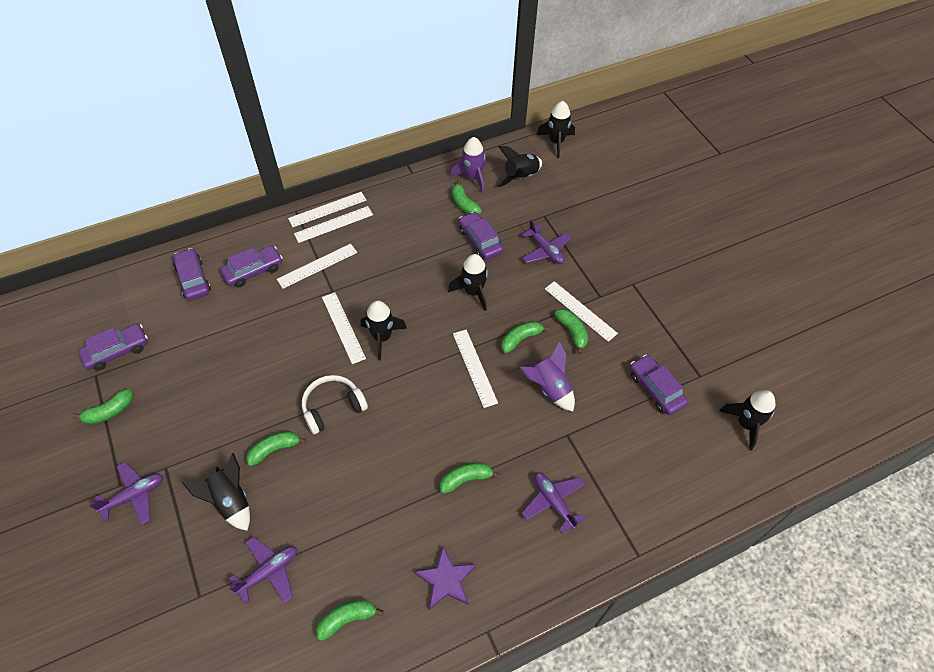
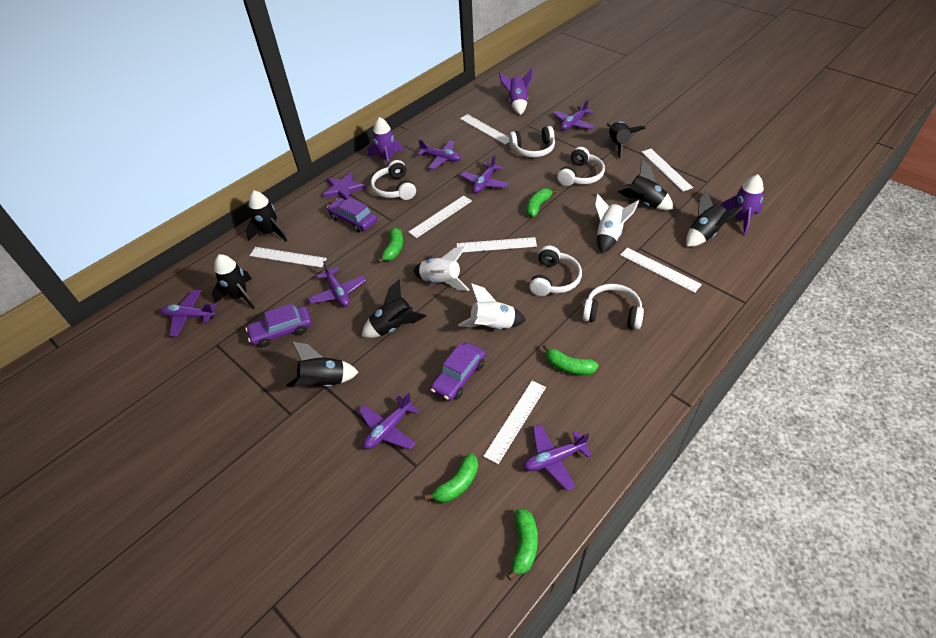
black rocket: [182,453,250,531] [361,300,407,360] [448,254,488,311] [496,146,542,187] [537,101,575,158] [719,390,775,450] = 6 -> [212,254,255,309] [246,191,287,241] [286,341,359,387] [362,279,426,338] [607,121,646,159] [618,159,673,210] [686,189,743,247] = 7
green banana: [72,389,133,425] [246,431,306,466] [316,600,384,641] [440,462,500,494] [452,180,482,214] [501,321,549,353] [555,309,588,354] = 7 -> [377,227,403,263] [425,453,478,503] [507,508,538,580] [527,188,557,217] [543,344,599,375] = 5
purple car: [78,324,148,371] [173,248,211,301] [220,246,283,287] [459,212,503,260] [630,355,688,415] = 5 -> [246,303,312,347] [327,197,377,233] [430,342,485,401] = 3
purple plane: [89,462,163,525] [229,536,297,604] [522,220,572,264] [522,472,586,533] = 4 -> [160,290,216,337] [308,261,366,307] [359,392,419,450] [417,139,461,170] [460,155,509,193] [523,424,592,491] [553,99,595,130] = 7
purple rocket: [450,137,486,193] [520,341,575,411] = 2 -> [368,117,403,165] [499,68,533,115] [721,174,764,236] = 3
white headphones: [302,375,368,434] = 1 -> [371,160,416,200] [509,126,555,158] [529,245,582,296] [557,147,605,186] [583,284,644,330] = 5
white rocket: none = 0 -> [414,246,469,291] [458,283,526,330] [595,193,639,253] = 3
white ruler: [277,244,357,289] [288,192,366,227] [294,206,373,243] [322,293,366,364] [453,330,498,408] [545,281,618,342] = 6 -> [249,247,327,268] [408,196,472,238] [457,237,537,252] [460,114,509,144] [483,381,546,464] [620,247,702,293] [641,149,693,191] = 7

